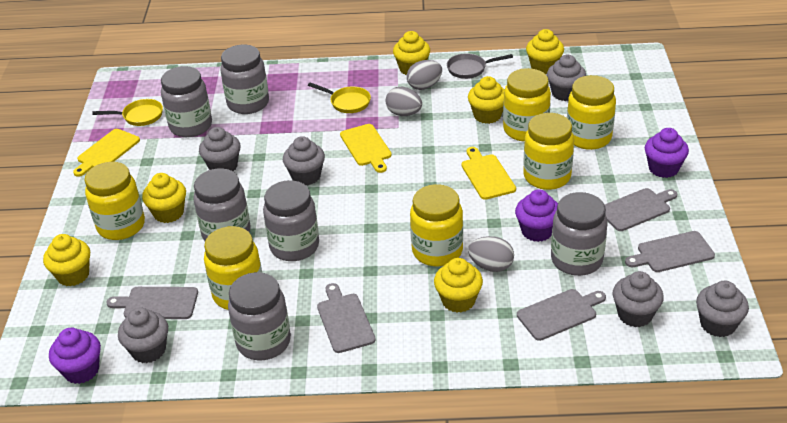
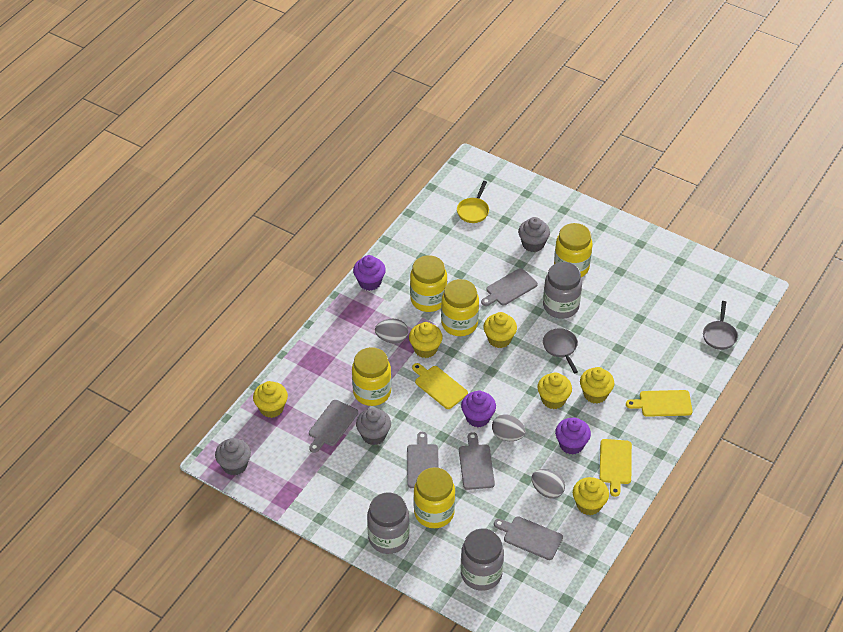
grey cupcake: [118,308,168,363] [199,127,241,172] [283,136,325,185] [547,55,586,101] [613,271,664,327] [696,281,749,337] = 6 -> [215,438,251,475] [356,408,391,445] [518,217,550,252] = 3
grey jar: [161,66,212,137] [193,168,251,241] [220,45,269,114] [228,272,291,360] [263,180,319,261] [551,192,607,276] = 6 -> [367,492,410,554] [461,528,504,591] [543,262,582,319] = 3
grey pan: [447,53,513,79] = 1 -> [543,328,578,373] [703,301,738,350] = 2
yellow jar: [84,162,145,240] [204,226,262,310] [410,184,463,266] [503,68,551,142] [523,113,574,190] [567,75,616,150] = 6 -> [352,347,391,406] [410,255,447,312] [414,467,455,528] [441,279,479,336] [554,223,593,277] = 5
yellow pan: [92,99,163,126] [308,82,371,113] = 2 -> [457,181,489,223] = 1

